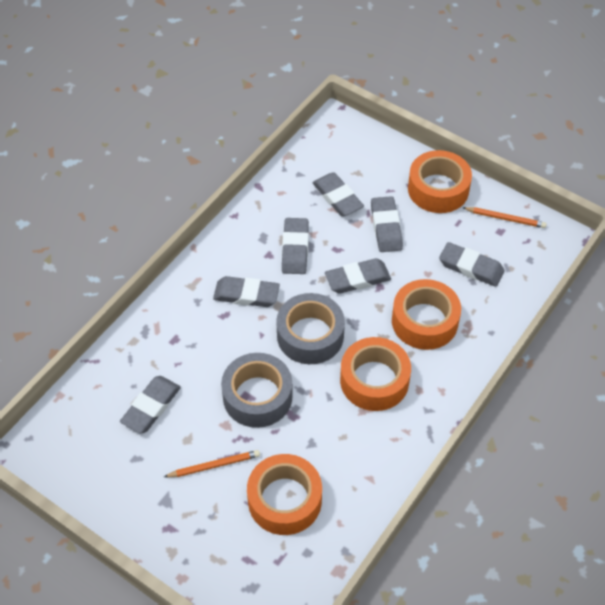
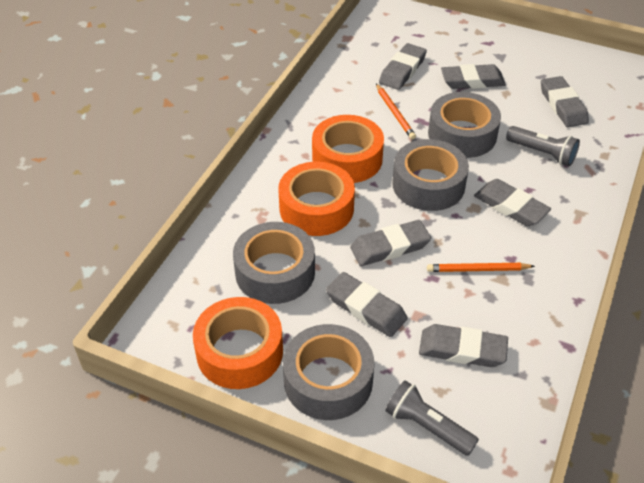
grey flashlight: none = 0 -> [385,380,479,456] [506,126,580,166] = 2
grey tape: [221,353,293,428] [276,293,345,364] = 2 -> [233,222,315,304] [283,324,374,420] [392,139,469,211] [428,92,501,158] = 4
orange tape: [247,454,322,535] [340,337,411,411] [392,279,461,350] [408,150,472,213] = 4 -> [193,297,283,389] [278,162,355,236] [312,115,384,183] = 3

